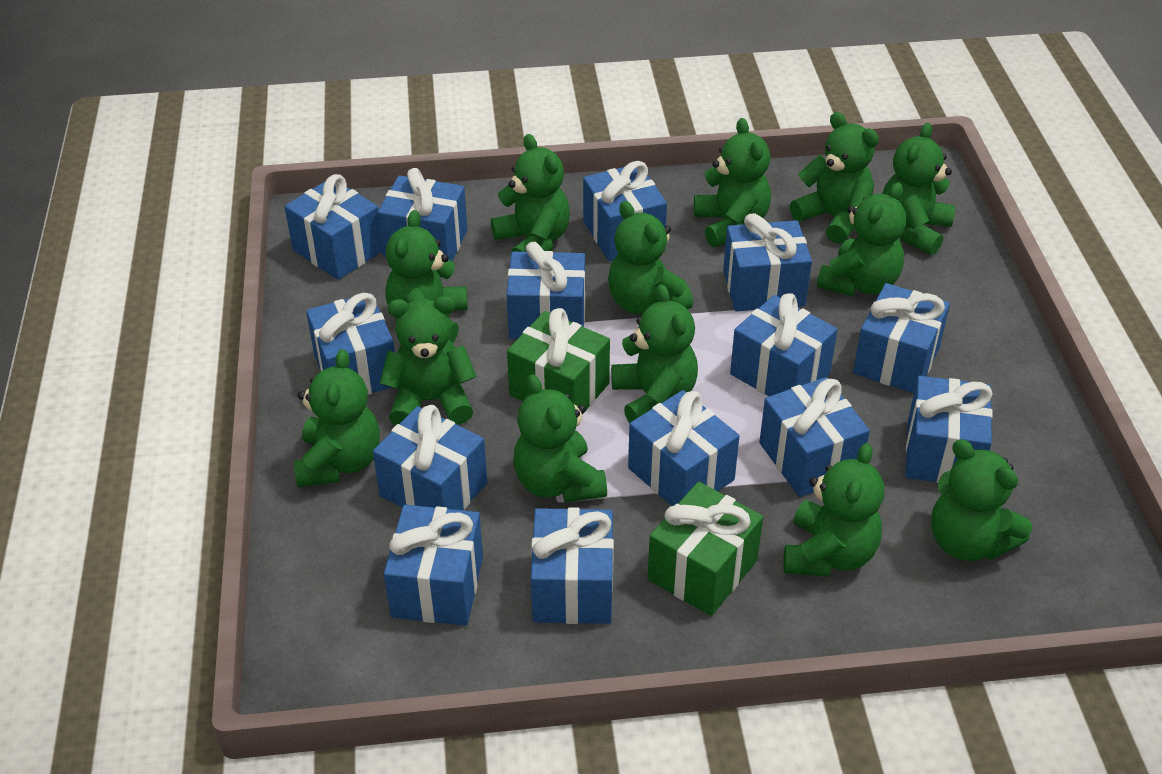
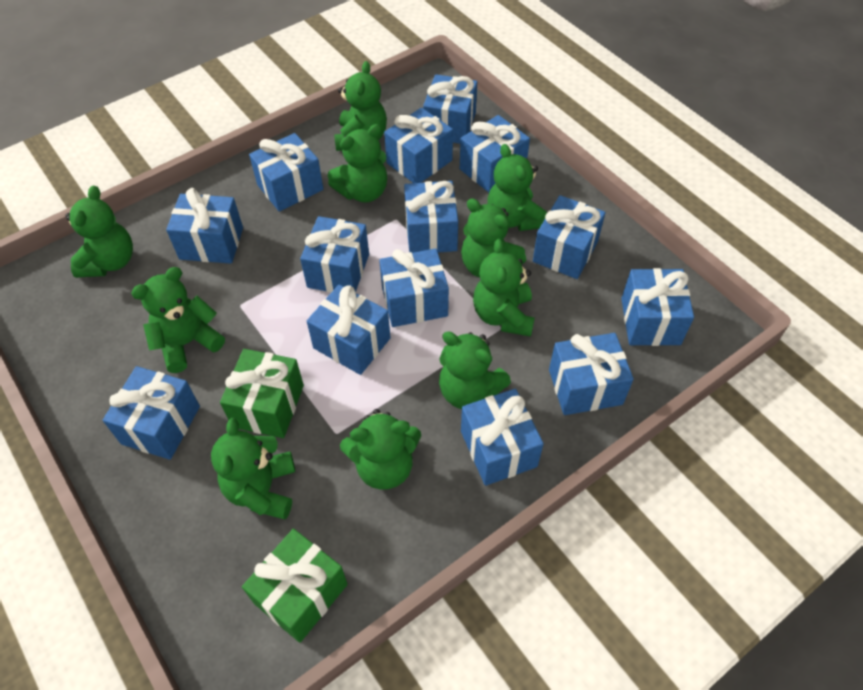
green teddy bear: [294,349,380,487] [380,296,477,426] [385,210,468,343] [491,134,570,252] [513,374,607,503] [608,201,693,314] [611,284,698,424] [694,118,771,247] [783,443,884,577] [790,112,879,244] [817,182,906,296] [882,123,955,255] [931,439,1032,561] = 13 -> [65,186,133,278] [131,267,225,373] [211,418,295,520] [328,124,387,203] [334,61,387,151] [340,409,421,490] [439,331,511,409] [461,198,526,277] [473,239,535,337] [487,144,547,231] = 10

